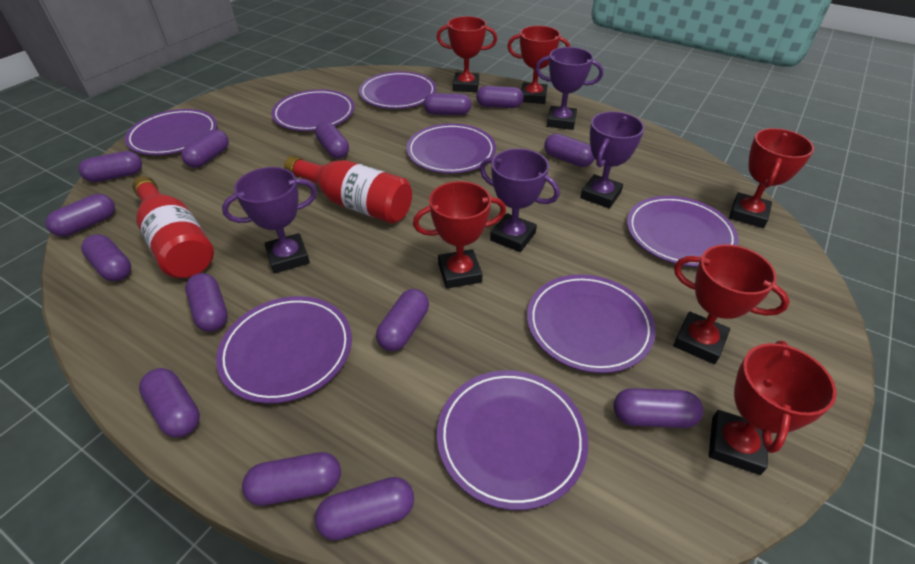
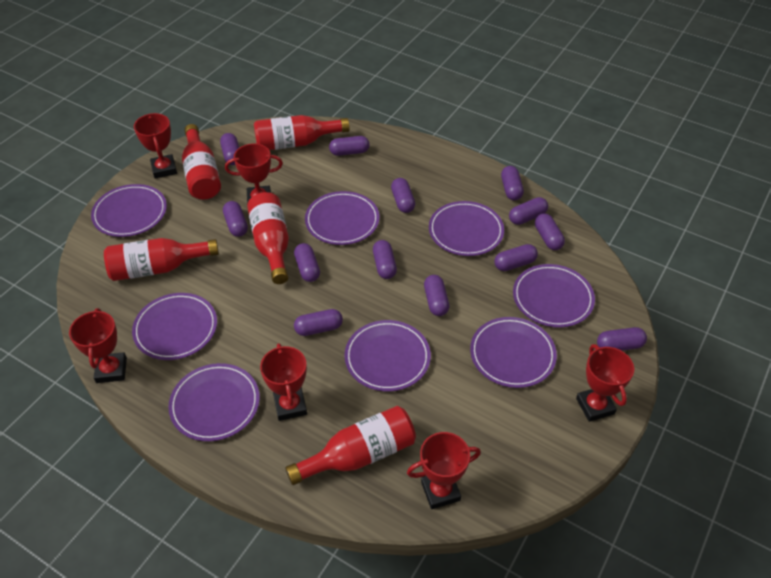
purple capsule: [45,194,115,237] [78,151,142,182] [81,234,131,281] [139,368,200,438] [181,129,229,168] [185,273,228,332] [242,452,341,506] [315,122,349,159] [315,477,414,541] [376,289,429,351] [423,93,471,115] [476,86,524,108] [544,134,595,167] [613,388,703,428] = 14 -> [220,133,239,165] [223,201,248,237] [294,243,320,282] [294,309,343,336] [329,136,369,156] [373,240,397,279] [391,178,415,213] [424,275,449,316] [494,244,538,271] [501,166,524,200] [509,197,548,225] [535,213,565,250] [597,327,647,351] = 13
purple trophy: [222,167,317,273] [480,148,560,252] [535,47,603,130] [580,111,644,208] = 4 -> none = 0
red bottle: [132,177,214,278] [284,156,412,224] = 2 -> [104,238,219,281] [182,124,221,200] [247,192,289,284] [254,115,350,150] [285,406,416,485] = 5

